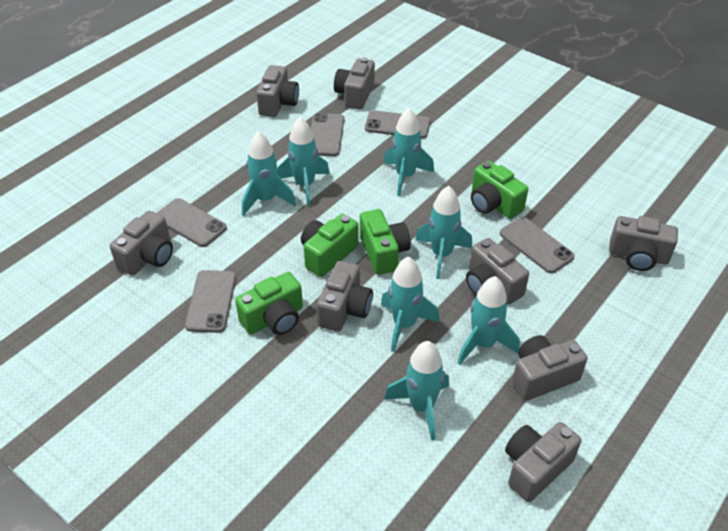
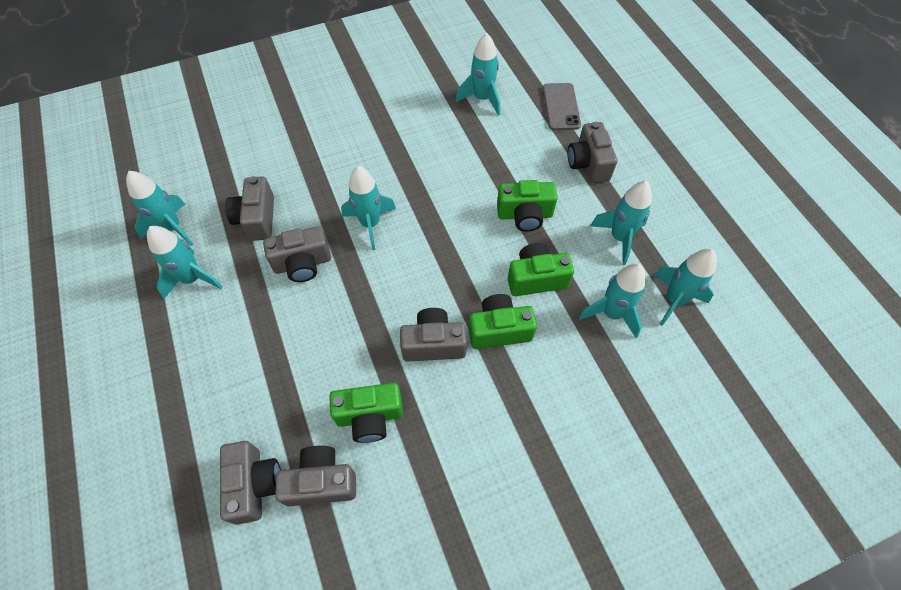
grey camera: [110,211,173,276] [256,65,299,117] [317,261,373,332] [334,57,375,110] [466,238,529,304] [505,422,581,502] [512,335,588,401] [609,216,678,271] = 8 -> [220,441,281,525] [225,176,274,241] [263,226,331,282] [275,446,356,507] [400,308,467,362] [568,122,617,183] = 6
grey phone: [156,198,227,247] [185,270,236,333] [311,113,344,156] [365,110,431,139] [500,217,575,273] = 5 -> [543,83,581,130] = 1

